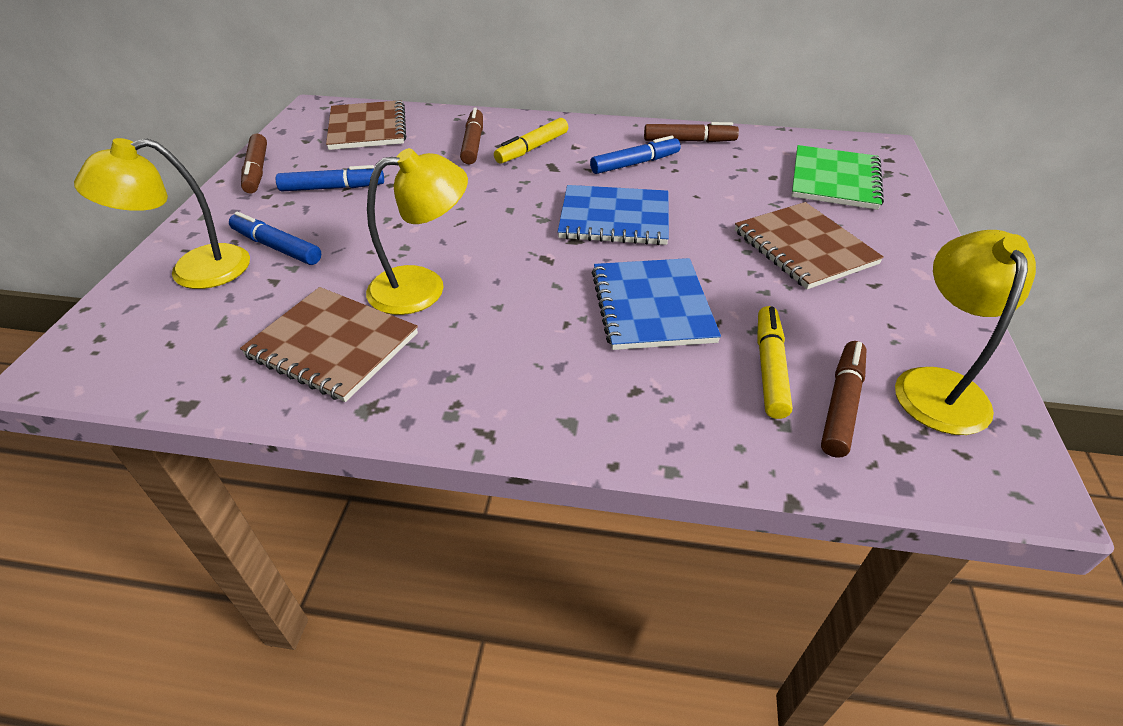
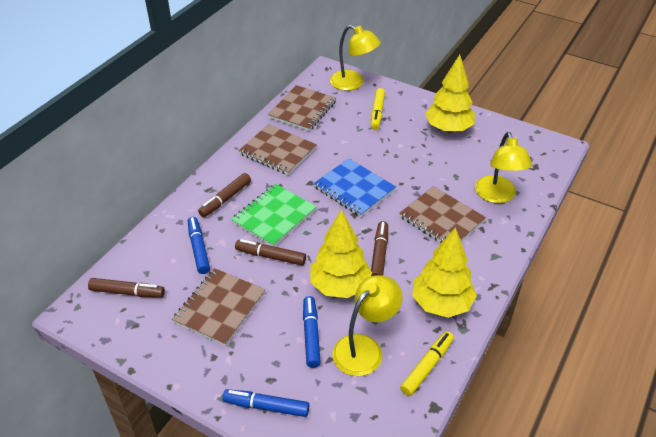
blue notebook: [558,185,669,245] [592,258,721,350] = 2 -> [313,158,396,217] = 1
brown notebook: [240,287,418,402] [326,100,406,150] [735,202,884,289] = 3 -> [172,268,266,346] [239,124,317,175] [268,85,336,131] [399,186,486,243] = 4
yellow tree: none = 0 -> [310,209,372,298] [412,227,477,318] [425,55,475,133] = 3

